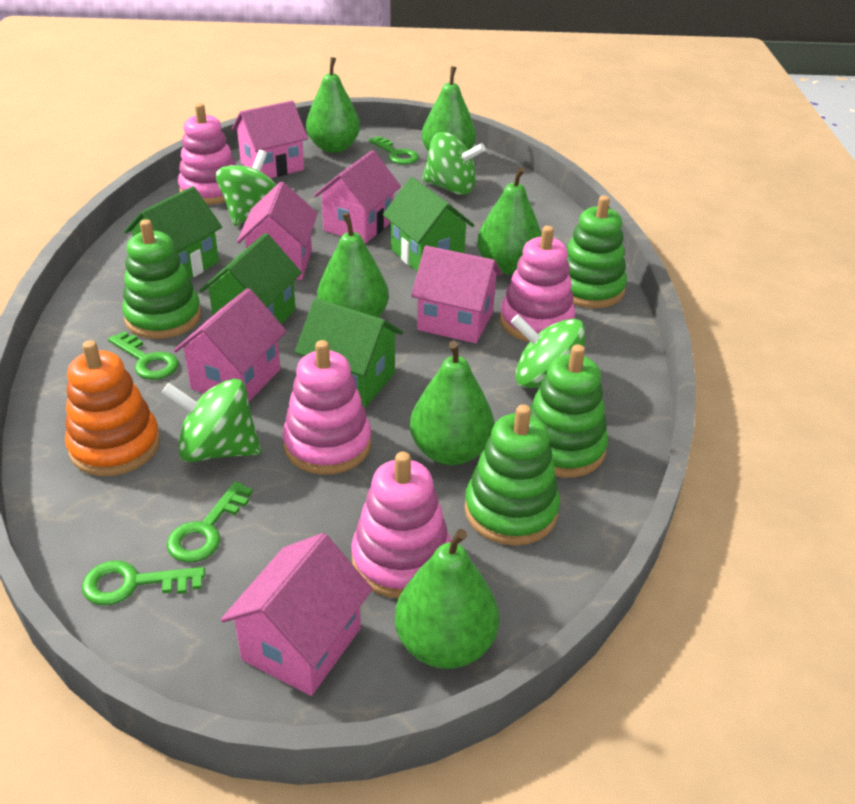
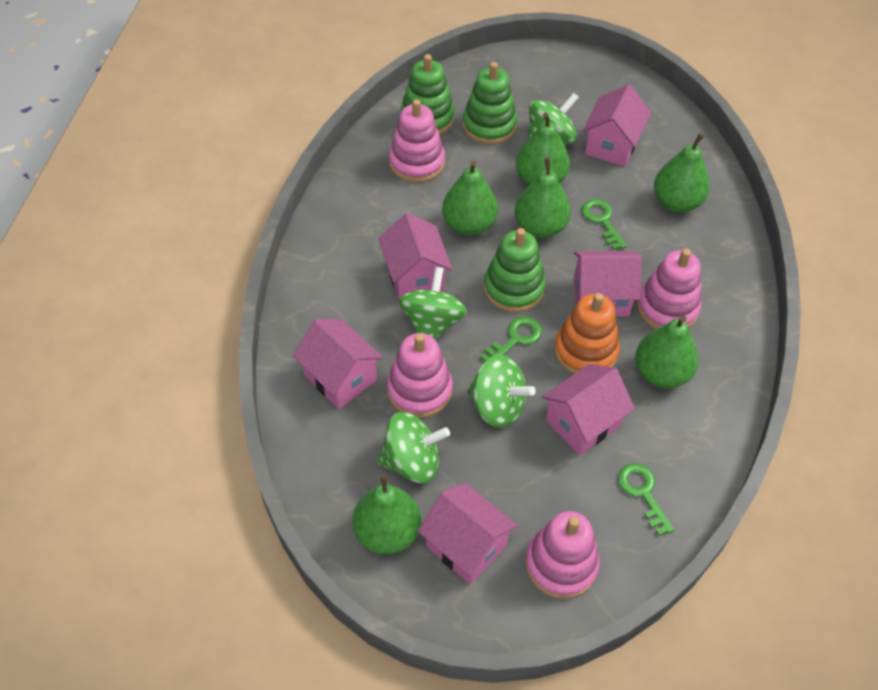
green house: [124,186,222,279] [199,233,302,325] [295,298,403,408] [383,177,474,272] = 4 -> none = 0
green key: [82,560,205,606] [108,331,179,380] [167,481,253,563] [369,136,419,165] = 4 -> [480,317,542,361] [582,199,627,250] [618,463,674,536] = 3
green stacking toy: [122,219,201,339] [464,405,560,546] [530,344,608,478] [566,195,627,308] = 4 -> [401,54,455,135] [463,62,517,145] [484,228,546,312] = 3

